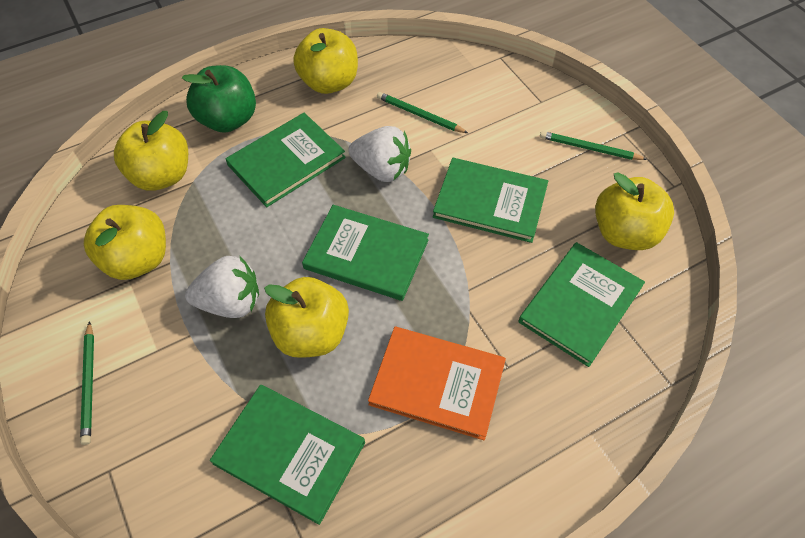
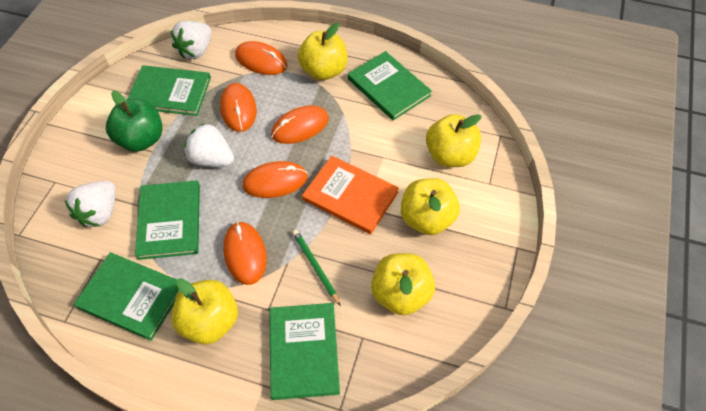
green pencil: [80,321,94,445] [377,92,468,133] [540,131,648,160] = 3 -> [292,230,341,306] = 1
orange mouse: none = 0 -> [220,83,257,132] [223,222,267,285] [235,41,287,75] [242,161,308,198] [271,105,329,144] = 5
white strawberry: [185,256,259,318] [348,126,411,182] = 2 -> [65,181,116,228] [171,21,212,59] [185,123,234,167] = 3

